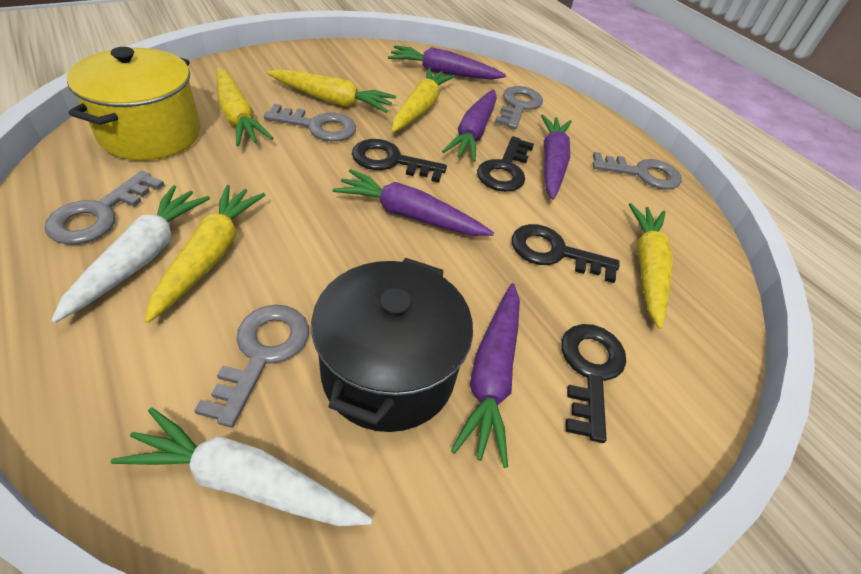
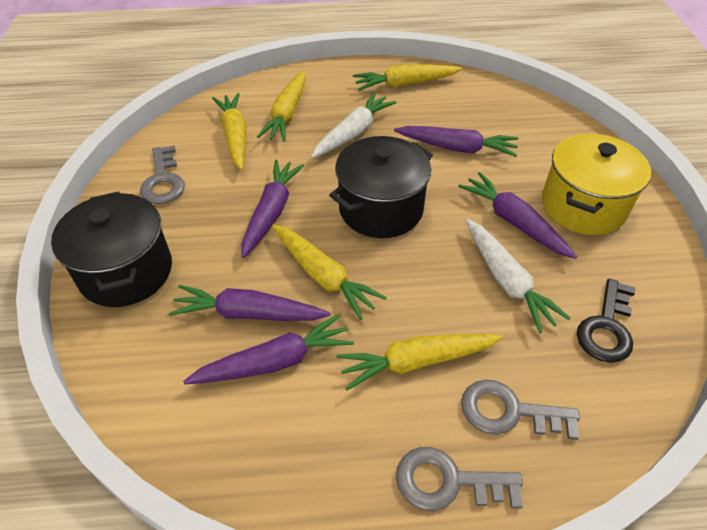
black key: [352,139,447,183] [477,136,534,192] [512,224,619,283] [561,324,626,443] = 4 -> [577,278,635,363] = 1
black pot: [311,258,473,432] = 1 -> [51,191,172,307] [329,136,433,238] = 2
grey key: [45,171,164,244] [194,305,309,428] [264,104,356,141] [495,86,543,129] [593,152,682,190] = 5 -> [140,146,185,204] [396,447,523,511] [461,380,580,440] = 3

